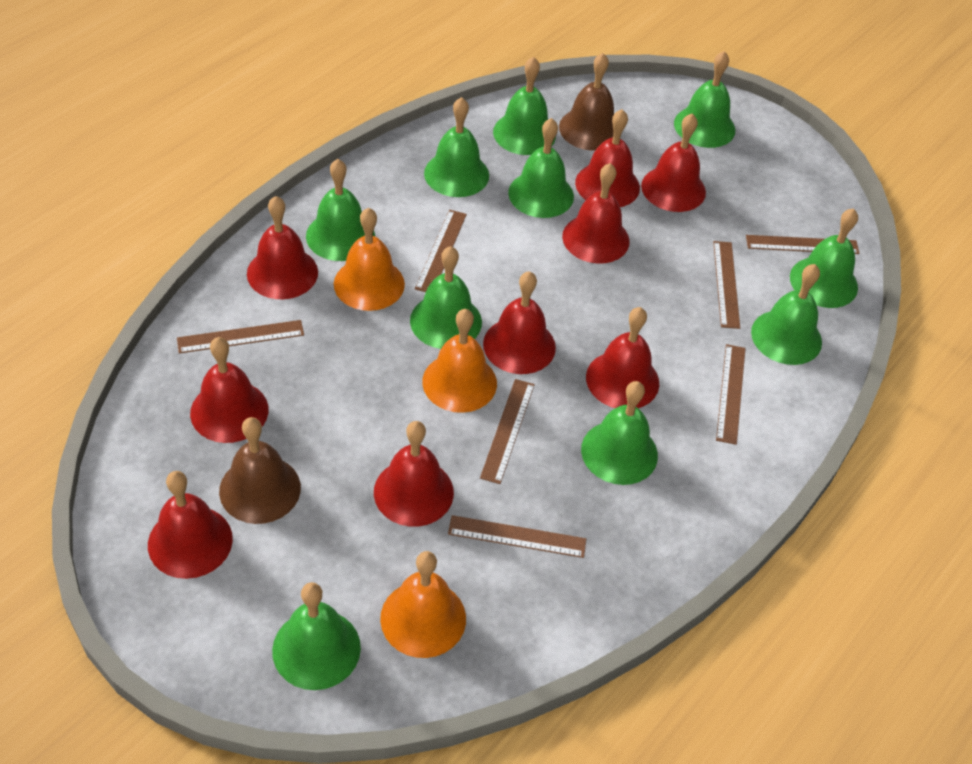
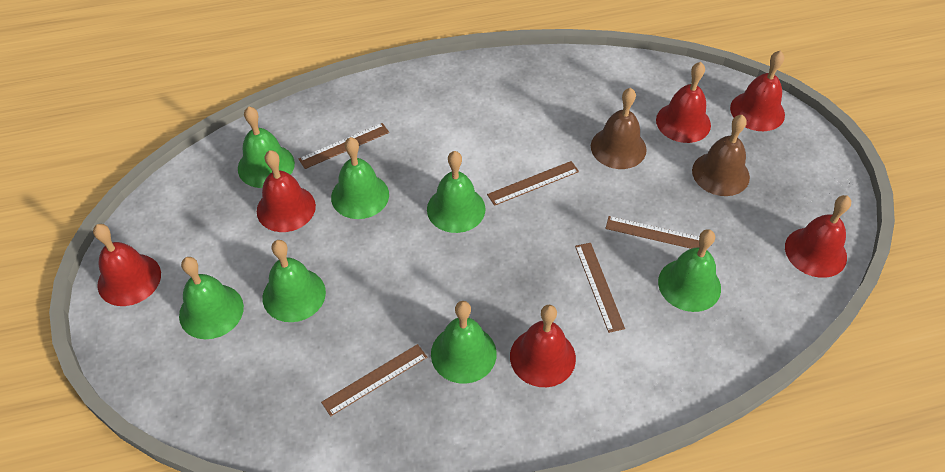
brown ruler: [177,320,304,354] [415,210,467,292] [448,515,586,558] [480,379,535,484] [713,241,740,329] [716,344,746,445] [746,235,859,254] = 7 -> [299,123,389,169] [321,344,427,417] [487,161,579,206] [575,243,625,333] [605,216,700,249] = 5
green bell: [272,582,361,690] [306,159,375,261] [410,246,482,349] [424,97,489,197] [493,57,556,155] [508,118,574,218] [581,381,658,485] [674,51,735,148] [751,264,822,365] [790,208,858,308] = 10 -> [179,257,244,339] [238,107,295,188] [262,240,326,322] [331,137,389,219] [427,151,485,233] [431,301,497,384] [658,229,721,312] = 7
orange bell: [334,208,405,311] [380,551,466,658] [422,309,497,413] = 3 -> none = 0
red bell: [148,471,233,579] [190,337,268,443] [247,196,318,299] [374,421,454,527] [483,271,556,374] [562,163,630,264] [575,109,640,207] [586,307,659,408] [641,113,706,212] = 9 -> [93,224,161,306] [257,150,316,232] [510,305,576,387] [656,62,711,143] [730,50,785,131] [785,195,851,278] = 6

